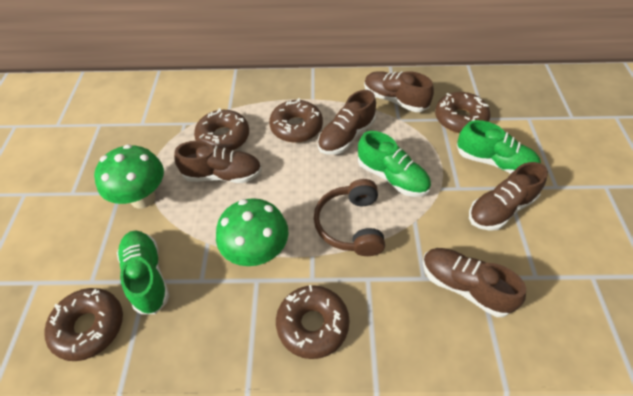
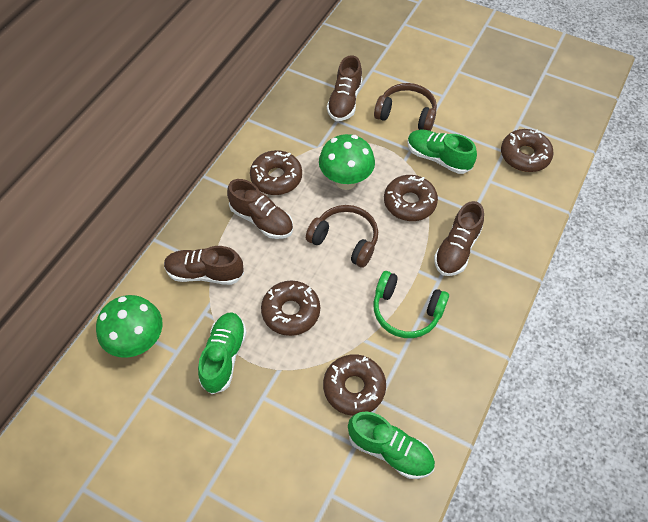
brown headphones: [314,179,385,256] = 1 -> [306,205,378,268] [374,83,437,131] = 2
brown shoe: [174,141,262,183] [318,90,376,155] [364,71,434,112] [423,248,526,317] [469,162,548,231] = 5 -> [164,246,244,285] [227,179,293,239] [327,55,363,121] [434,201,484,276] = 4
green headphones: none = 0 -> [373,271,449,338] = 1

